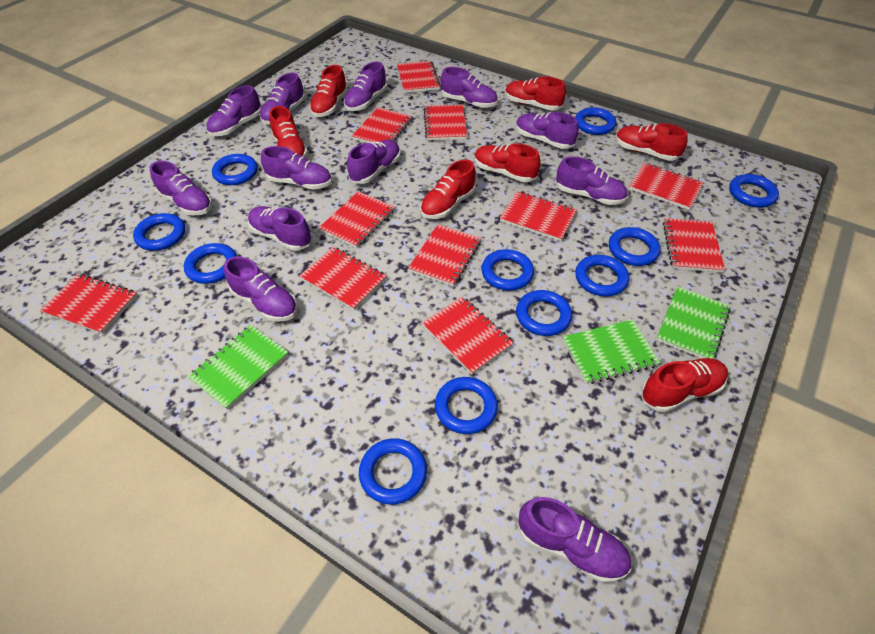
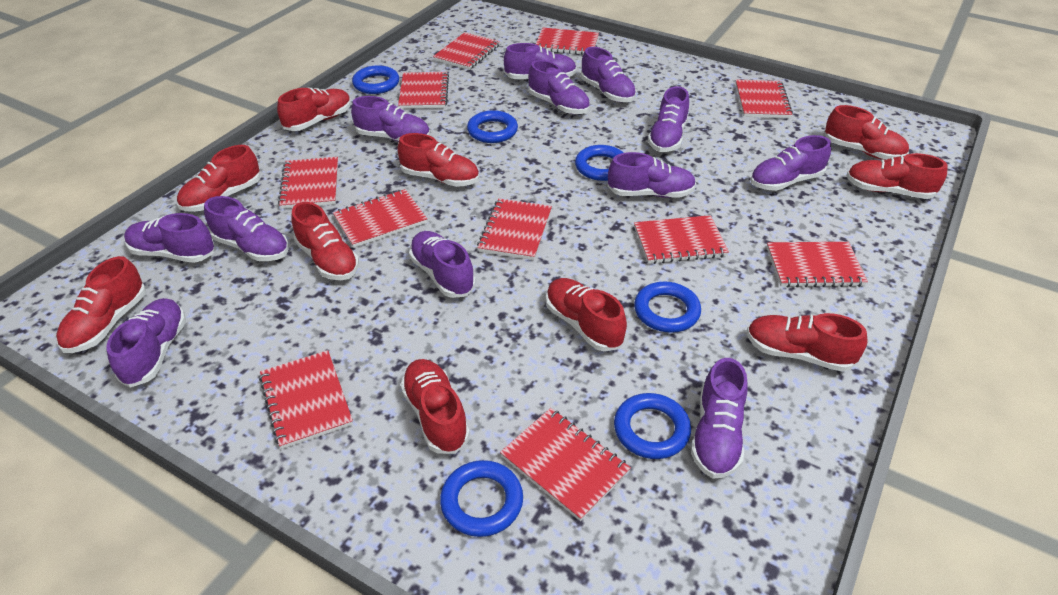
blue ring: [133,213,185,251] [184,243,237,284] [212,154,258,185] [359,438,427,504] [435,377,498,434] [481,249,534,291] [516,290,572,336] [575,107,616,135] [575,255,629,297] [609,227,661,266] [729,174,779,208] = 11 -> [352,65,399,94] [440,460,523,537] [467,110,518,143] [575,145,624,181] [614,393,691,459] [634,282,701,333] = 6
green notebook: [188,325,288,410] [563,320,660,384] [656,286,731,359] = 3 -> none = 0
red shoe: [269,106,308,157] [309,65,348,117] [420,159,476,219] [474,143,541,182] [505,76,566,110] [616,123,688,161] [641,358,728,412] = 7 -> [56,256,146,353] [177,145,260,212] [277,88,351,131] [291,202,359,280] [397,133,479,187] [400,359,470,454] [546,278,627,351] [747,313,867,372] [824,105,909,160] [846,153,947,199] = 10

